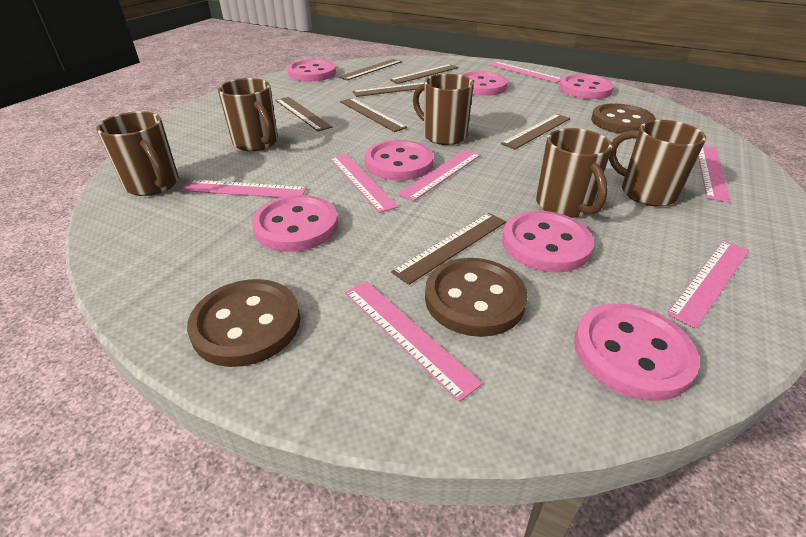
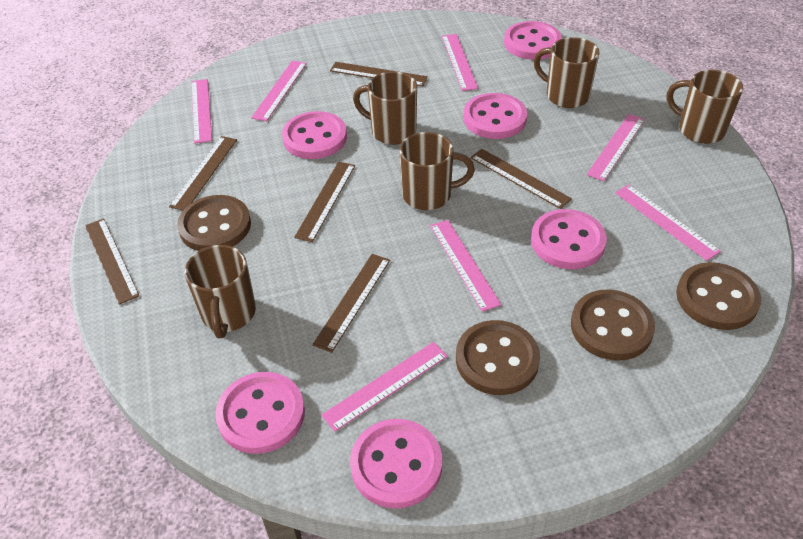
brown button: [187,279,300,367] [425,258,528,337] [591,103,656,134] = 3 -> [177,195,251,251] [456,320,540,395] [571,289,655,361] [676,262,761,330] = 4
brown ruler: [275,97,332,131] [338,59,402,80] [340,98,407,132] [353,82,424,97] [390,64,459,84] [391,213,506,285] [501,114,570,149] = 7 -> [85,218,139,305] [169,136,237,210] [294,162,355,242] [312,254,390,353] [330,62,428,86] [470,149,572,209] = 6
pink button: [252,195,338,252] [287,60,336,82] [365,140,434,181] [461,72,508,96] [502,211,594,272] [559,74,614,99] [574,303,700,401] = 7 -> [215,372,305,454] [282,111,347,159] [350,419,442,508] [464,93,527,139] [504,21,562,60] [531,209,607,269] = 6

